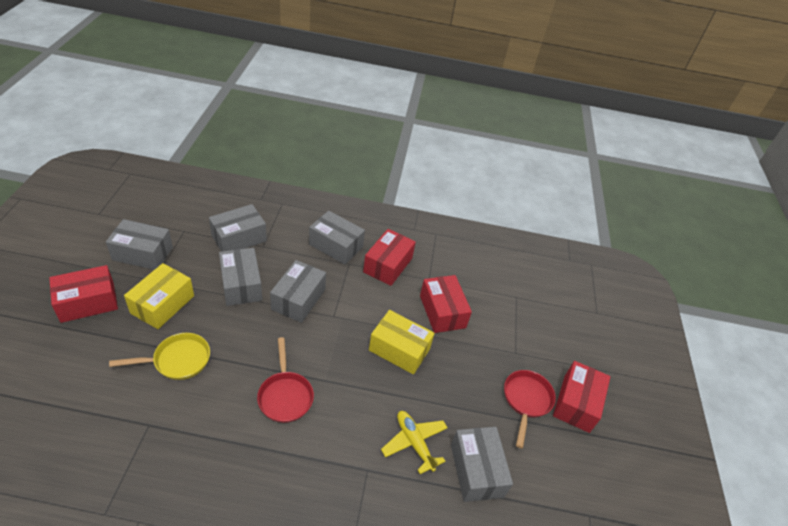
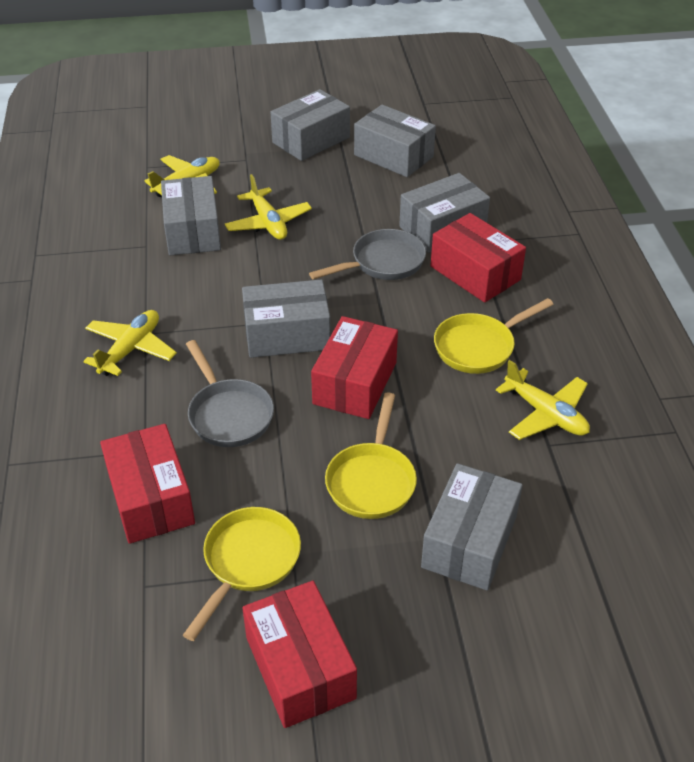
grey pan: none = 0 -> [186,340,274,447] [309,229,426,280] = 2
red pan: [257,337,314,423] [504,370,556,448] = 2 -> none = 0
yellow box: [124,263,194,329] [369,310,434,374] = 2 -> none = 0
yellow pan: [109,333,210,380] = 1 -> [183,507,301,641] [325,393,417,519] [434,298,554,374] = 3
yellow plane: [381,411,448,474] = 1 -> [83,310,177,376] [144,155,220,197] [225,174,312,240] [496,360,590,440] = 4

